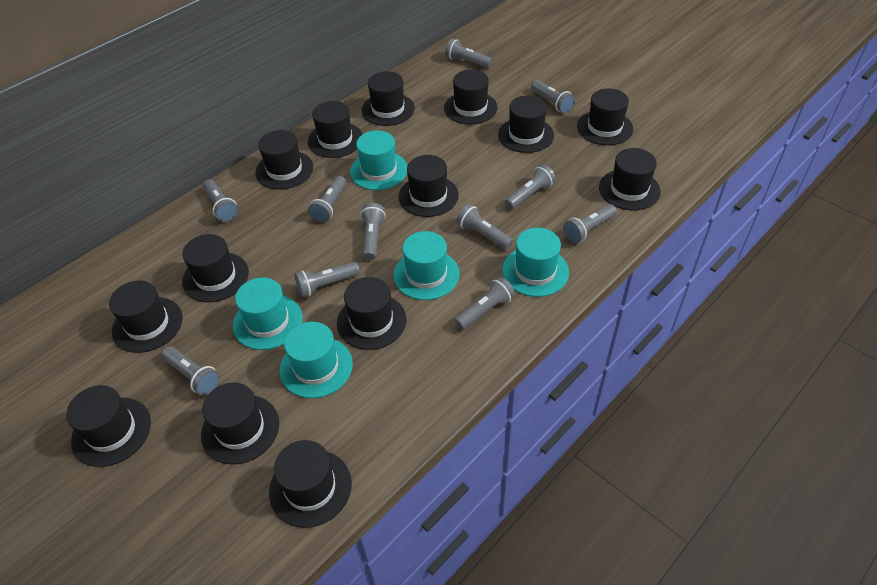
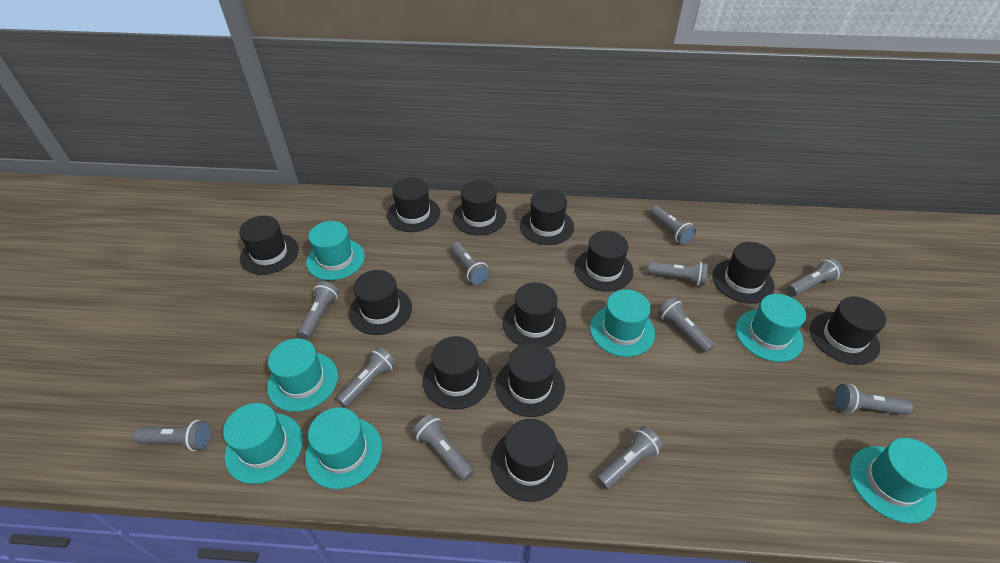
black hat: [66,385,151,467] [109,281,183,353] [182,234,249,302] [201,382,279,464] [256,130,313,189] [269,440,352,528] [308,101,363,158] [337,277,407,350] [361,71,415,126] [398,155,459,217] [444,70,498,124] [498,96,554,153] [577,88,633,145] [599,148,661,210] = 14 -> [239,216,299,275] [349,270,412,335] [387,178,440,232] [423,336,492,409] [453,180,506,235] [491,419,568,502] [495,343,565,417] [503,282,566,347] [520,189,574,245] [574,231,633,291] [712,242,776,304] [810,297,886,365] = 12
turquoise hat: [233,278,302,350] [280,322,353,398] [350,130,407,190] [393,231,460,300] [502,228,569,297] = 5 -> [223,403,303,484] [267,338,338,412] [305,407,382,489] [306,221,365,280] [590,289,655,357] [736,294,806,362] [849,438,947,524] = 7

